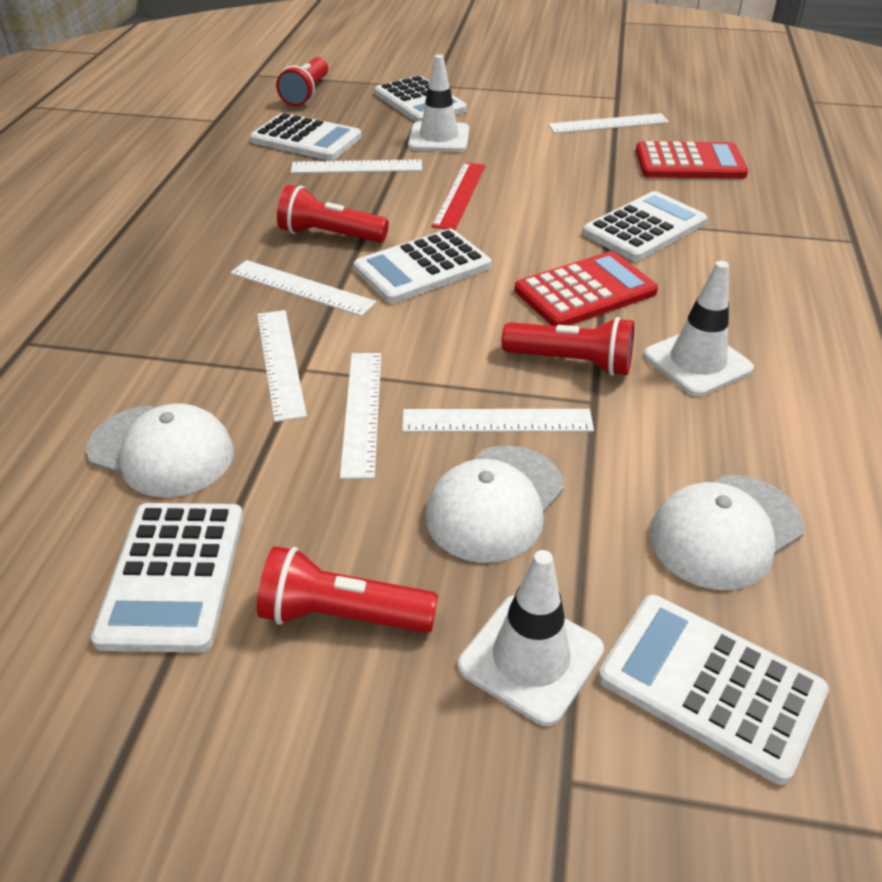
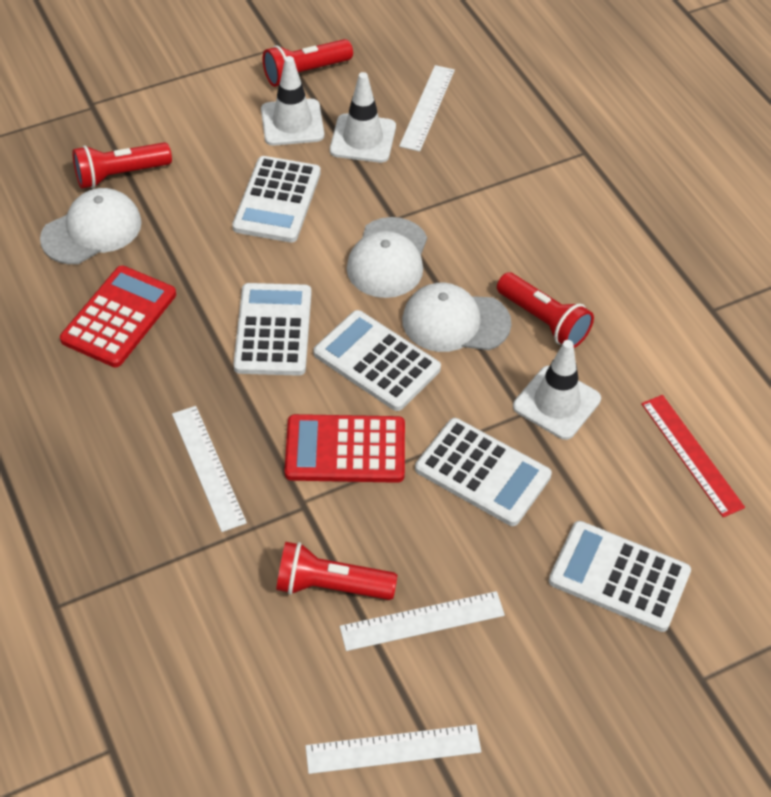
white calculator: [91,503,243,652] [250,113,362,161] [354,229,491,303] [375,75,467,122] [583,191,707,261] [598,595,829,785] = 6 -> [232,156,321,243] [233,283,311,376] [313,310,441,411] [415,418,552,526] [549,521,691,632] = 5
white ruler: [230,260,376,316] [257,310,307,422] [291,159,422,173] [340,353,381,479] [402,409,594,432] [548,113,669,133] = 6 -> [172,406,247,532] [305,724,481,774] [340,591,505,651] [399,65,455,152] = 4

